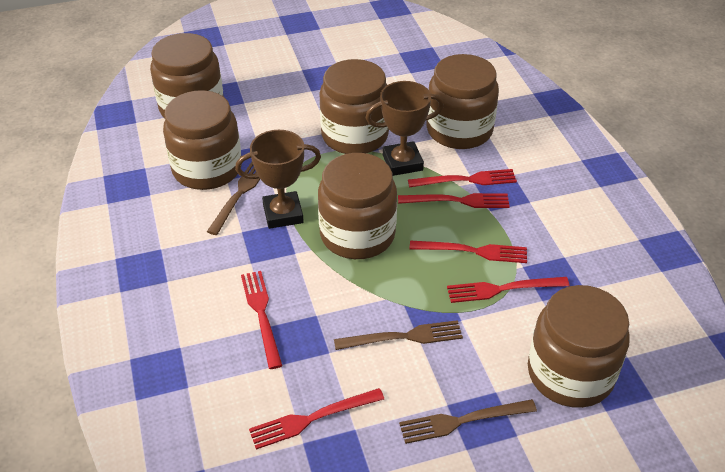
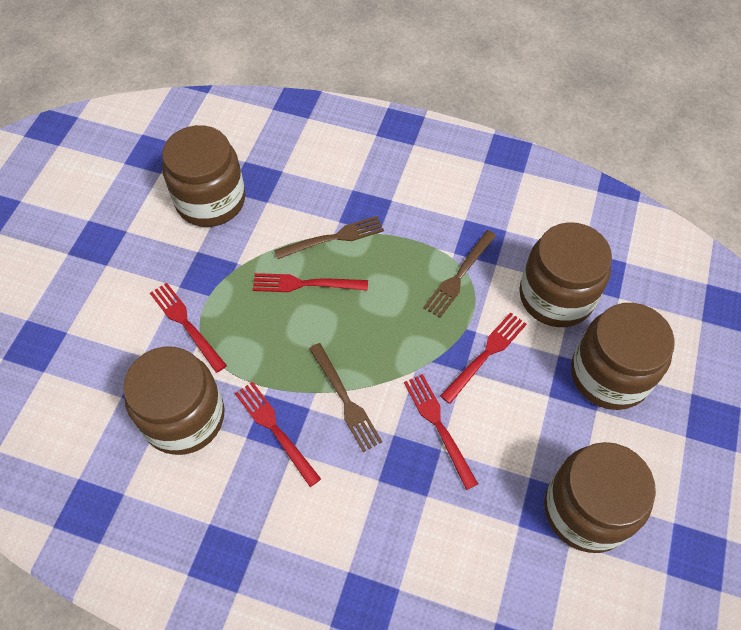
brown jar: [150,33,224,118] [163,90,242,190] [318,153,397,259] [319,59,389,154] [426,54,499,149] [528,285,630,408] = 6 -> [123,346,225,455] [162,125,245,227] [519,222,612,327] [544,442,656,553] [571,303,675,410] = 5
brown trophy: [235,130,321,229] [366,81,444,176] = 2 -> none = 0
red fork: [241,271,282,369] [249,388,384,450] [398,193,510,208] [408,169,517,188] [410,241,527,263] [447,277,570,303] = 6 -> [150,283,227,373] [235,381,321,487] [253,273,368,292] [404,374,478,490] [440,312,527,404] = 5

